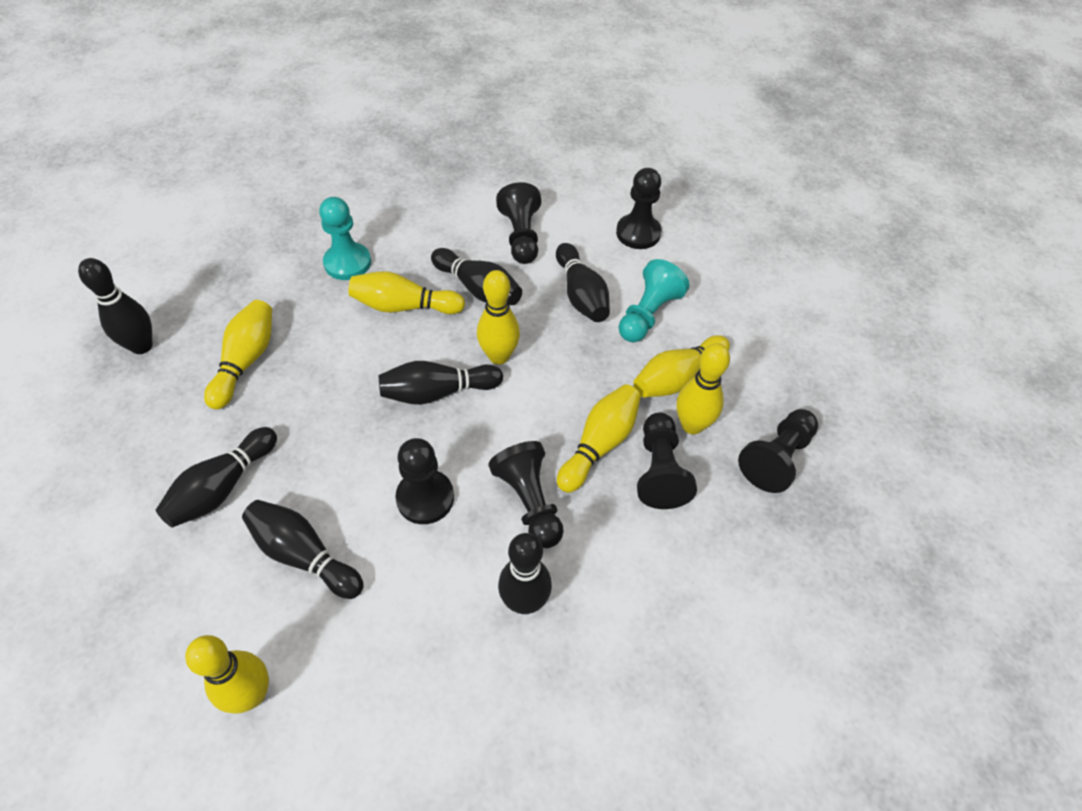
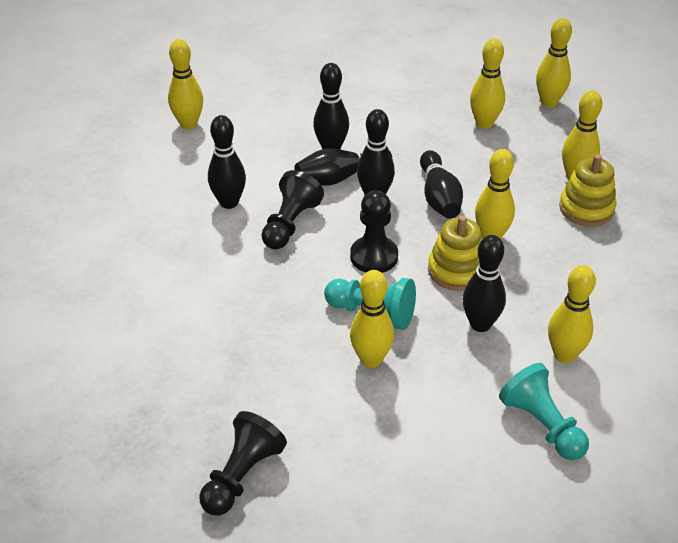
black bowling pin: [78,258,152,354] [156,427,277,528] [242,500,364,599] [379,361,503,405] [431,248,522,305] [498,533,552,614] [556,243,610,322] = 7 -> [208,115,246,209] [294,148,392,185] [313,63,349,149] [357,109,395,195] [420,150,463,219] [463,235,506,332] = 6
black pawn: [395,438,454,524] [488,441,564,548] [496,182,541,264] [616,168,662,249] [637,413,697,509] [738,409,818,493] = 6 -> [199,411,287,516] [261,170,324,249] [350,190,398,273] = 3
yellow stacking toy: none = 0 -> [428,215,482,291] [559,154,617,226] = 2

